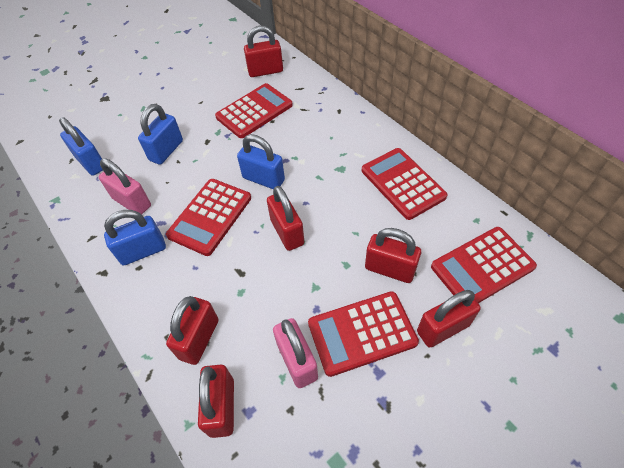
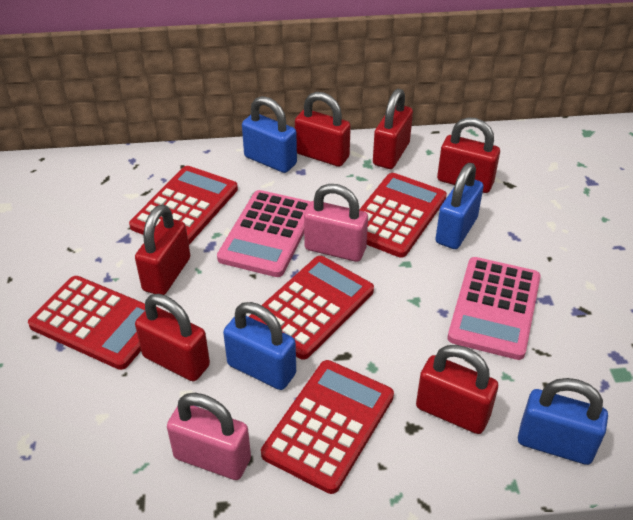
pink calculator: none = 0 -> [217,190,311,277] [448,257,541,360] = 2

